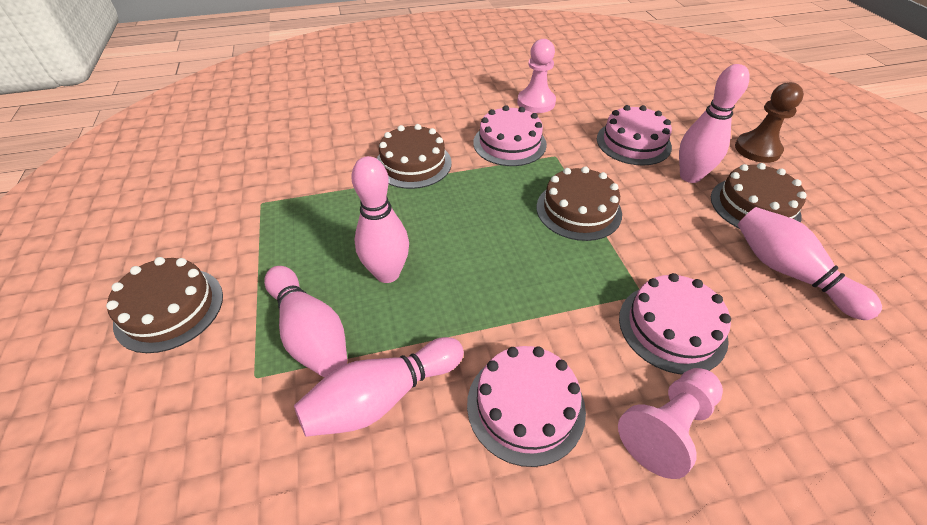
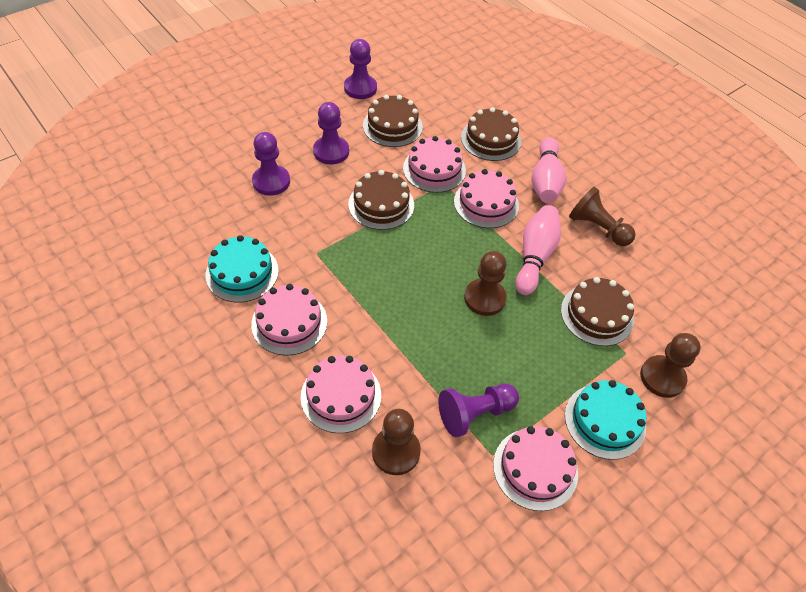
brown pawn: [735,82,804,163] = 1 -> [372,409,421,475] [464,251,507,316] [569,186,636,246] [640,333,701,398] = 4
pink bowling pin: [264,266,347,377] [294,337,464,437] [351,156,409,283] [679,64,750,183] [738,207,882,320] = 5 -> [515,205,561,295] [531,137,566,203] = 2
pink cake: [467,346,586,467] [473,105,547,166] [597,105,672,165] [619,273,731,374] = 4 -> [251,284,327,356] [301,355,381,433] [403,136,466,193] [454,169,519,228] [493,426,578,511] = 5
pink pawn: [517,39,556,113] [618,368,723,479] = 2 -> none = 0
purple pawn: none = 0 -> [252,132,290,196] [313,102,349,165] [344,39,377,99] [438,384,519,437] = 4
turquoise cake: none = 0 -> [205,235,279,303] [565,380,646,460] = 2

